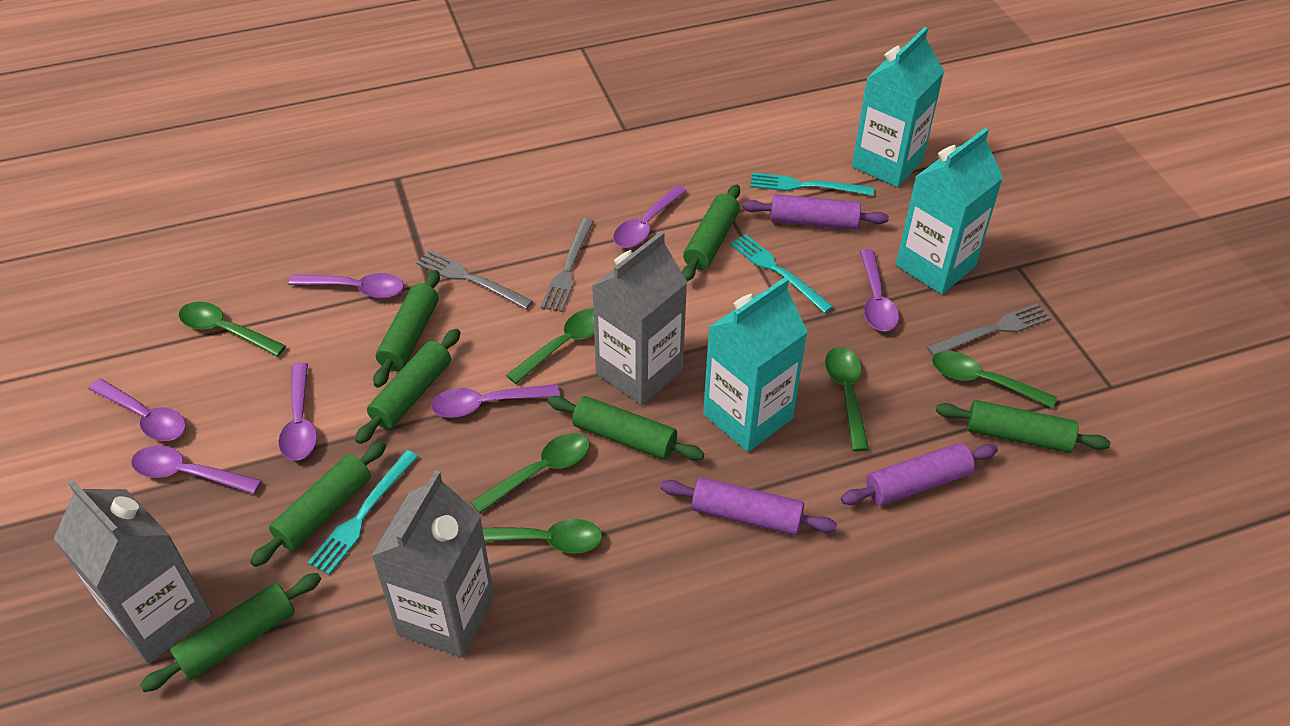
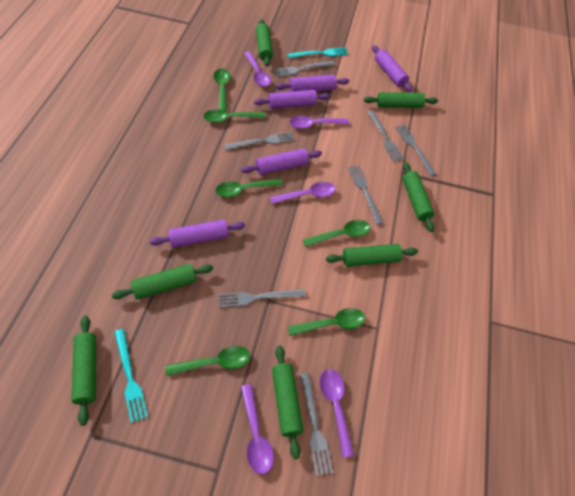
grey carton: [53,480,212,664] [371,470,494,658] [592,231,688,405] = 3 -> none = 0
grey fork: [416,250,533,309] [541,218,594,312] [927,304,1051,356] = 3 -> [218,289,306,308] [224,132,295,150] [273,61,335,77] [300,373,333,476] [348,165,383,225] [367,111,404,162] [395,125,436,176] = 7
purple rolling pin: [660,477,837,535] [743,194,889,230] [841,443,998,505] = 3 -> [150,219,245,248] [241,148,322,175] [254,90,330,109] [276,75,349,91] [372,45,413,92] = 5
purple spoon: [89,379,186,441] [131,445,262,494] [278,363,317,460] [289,273,404,299] [431,384,560,418] [613,185,687,248] [860,249,899,331] = 7 -> [241,384,274,474] [244,51,271,87] [269,182,336,204] [289,116,349,129] [320,369,354,458] = 5
turquoise carton: [703,277,808,452] [852,27,944,187] [896,128,1003,294] = 3 -> none = 0
turquoise fork: [308,450,418,575] [730,234,834,313] [750,173,874,196] = 3 -> [114,329,148,423] [287,47,348,58] = 2

